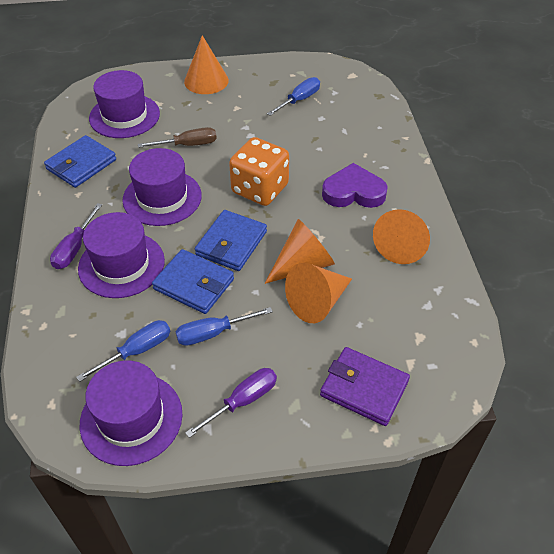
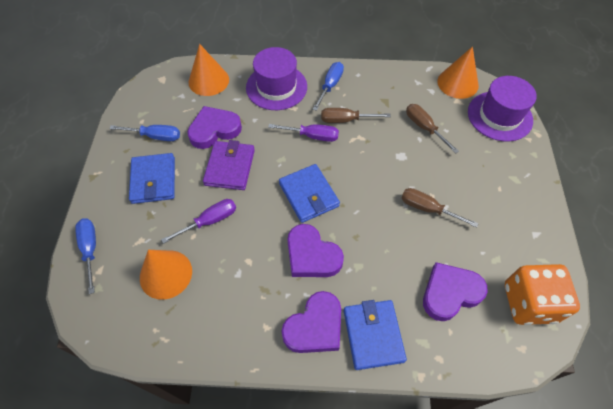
brown screwdriver: [138,127,217,148] = 1 -> [321,108,391,123] [402,188,479,228] [406,104,459,154] = 3
orange cone: [184,35,229,94] [265,219,335,284] [285,263,352,323] [373,209,430,264] = 4 -> [140,250,192,300] [188,44,229,96] [437,46,479,99] = 3
purple hat: [78,212,165,298] [80,360,182,466] [89,70,160,138] [122,148,202,226] = 4 -> [246,47,307,110] [468,76,537,142] = 2
purple heart: [322,163,388,208] = 1 -> [187,106,242,149] [282,291,341,353] [287,224,344,277] [423,262,488,321] = 4

